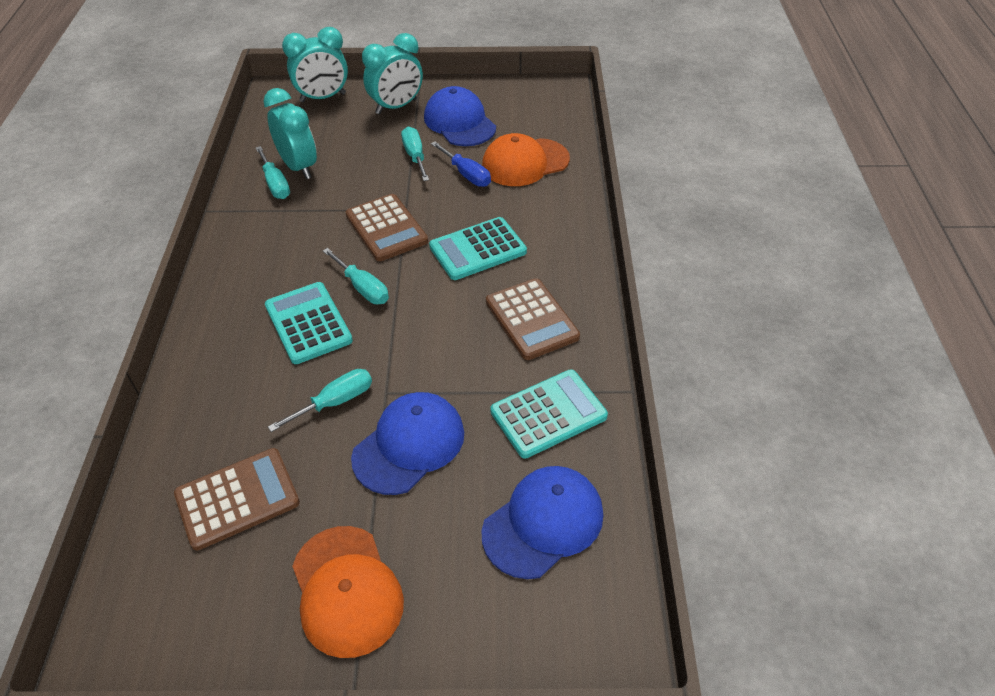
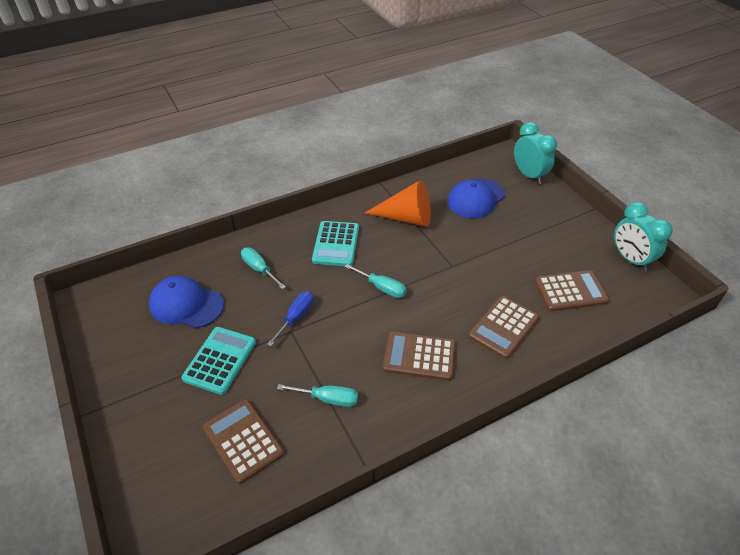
blue cap: [351,392,464,495] [424,86,496,146] [481,466,603,579] = 3 -> [149,276,224,328] [447,179,505,219] = 2
brown calculator: [174,448,300,551] [346,194,428,261] [486,278,580,360] = 3 -> [203,399,284,484] [383,332,456,381] [468,296,539,359] [534,270,609,312] = 4
orange cap: [292,526,404,658] [482,133,570,186] = 2 -> none = 0
orange cone: none = 0 -> [365,180,431,227] = 1
turquoise calculator: [265,282,353,364] [429,217,527,280] [490,369,608,458] = 3 -> [182,327,256,395] [312,221,359,266] = 2
turquoise clock: [263,88,317,179] [282,27,348,102] [362,33,423,114] = 3 -> [514,122,557,184] [614,202,673,271] = 2
turquoise screwdriver: [256,146,290,199] [268,369,372,432] [323,248,389,304] [401,127,429,181] = 4 -> [241,247,286,289] [277,384,358,407] [344,264,407,298] = 3

